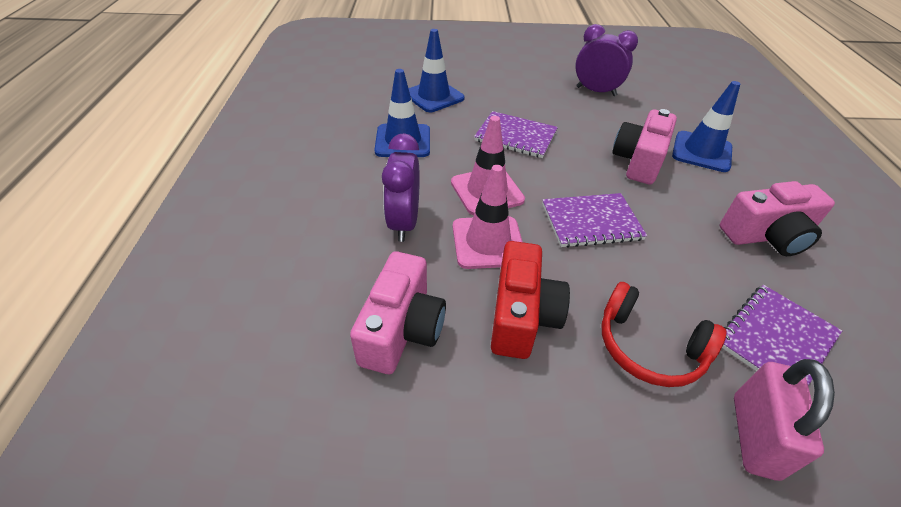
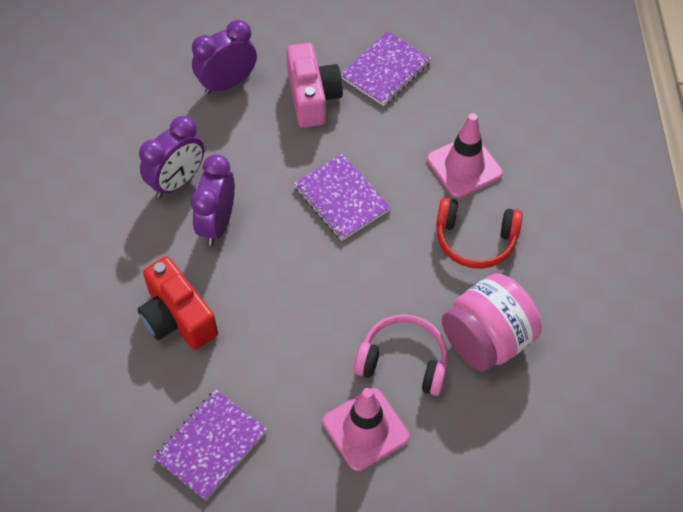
blue traffic cone: [374,69,430,157] [408,29,465,112] [672,81,740,172] = 3 -> none = 0
pink camera: [350,251,446,374] [612,109,677,185] [720,181,835,256] = 3 -> [286,43,343,128] = 1
pink headphones: none = 0 -> [354,314,448,396] = 1
pink jar: none = 0 -> [442,273,542,371] = 1
pink padlock: [734,359,835,481] = 1 -> none = 0
purple clock: [382,133,420,242] [575,24,638,96] = 2 -> [139,116,204,198] [191,154,235,246] [192,20,257,94] = 3

